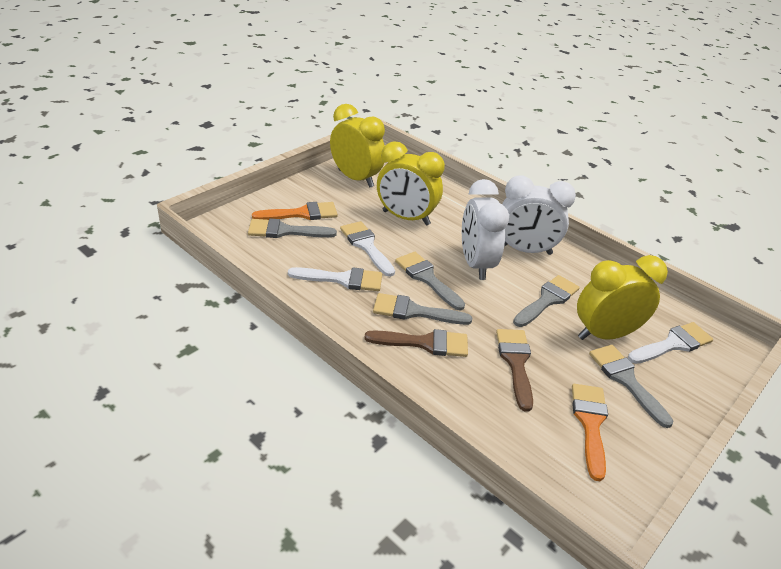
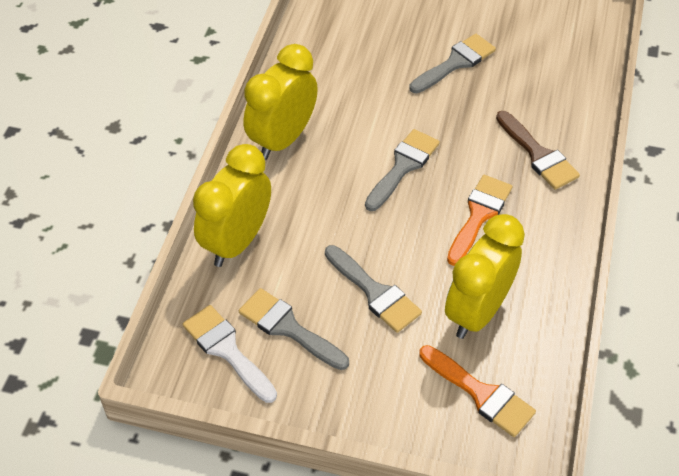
brown brush: [364,329,468,357] [496,329,533,412] = 2 -> [496,111,580,190] = 1
grey brush: [248,219,337,238] [373,293,473,325] [395,252,465,310] [513,275,580,327] [589,345,673,428] = 5 -> [239,288,349,370] [325,245,422,333] [365,129,440,211] [409,34,496,93] = 4
white brush: [288,267,382,291] [340,221,395,277] [628,322,713,364] = 3 -> [182,305,277,403] = 1
white clock: [462,179,509,280] [502,175,576,255] = 2 -> none = 0

